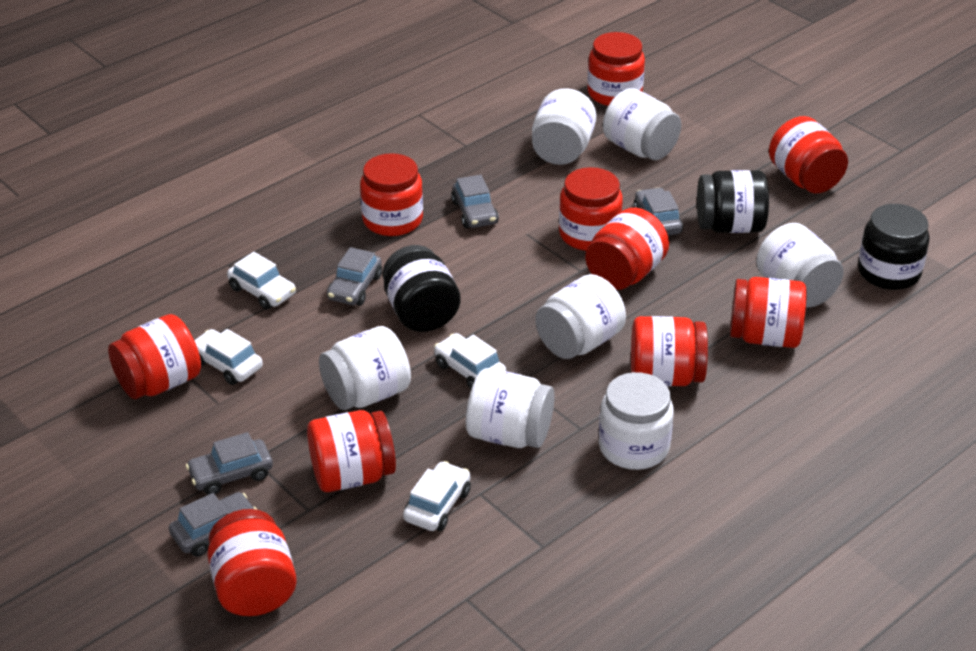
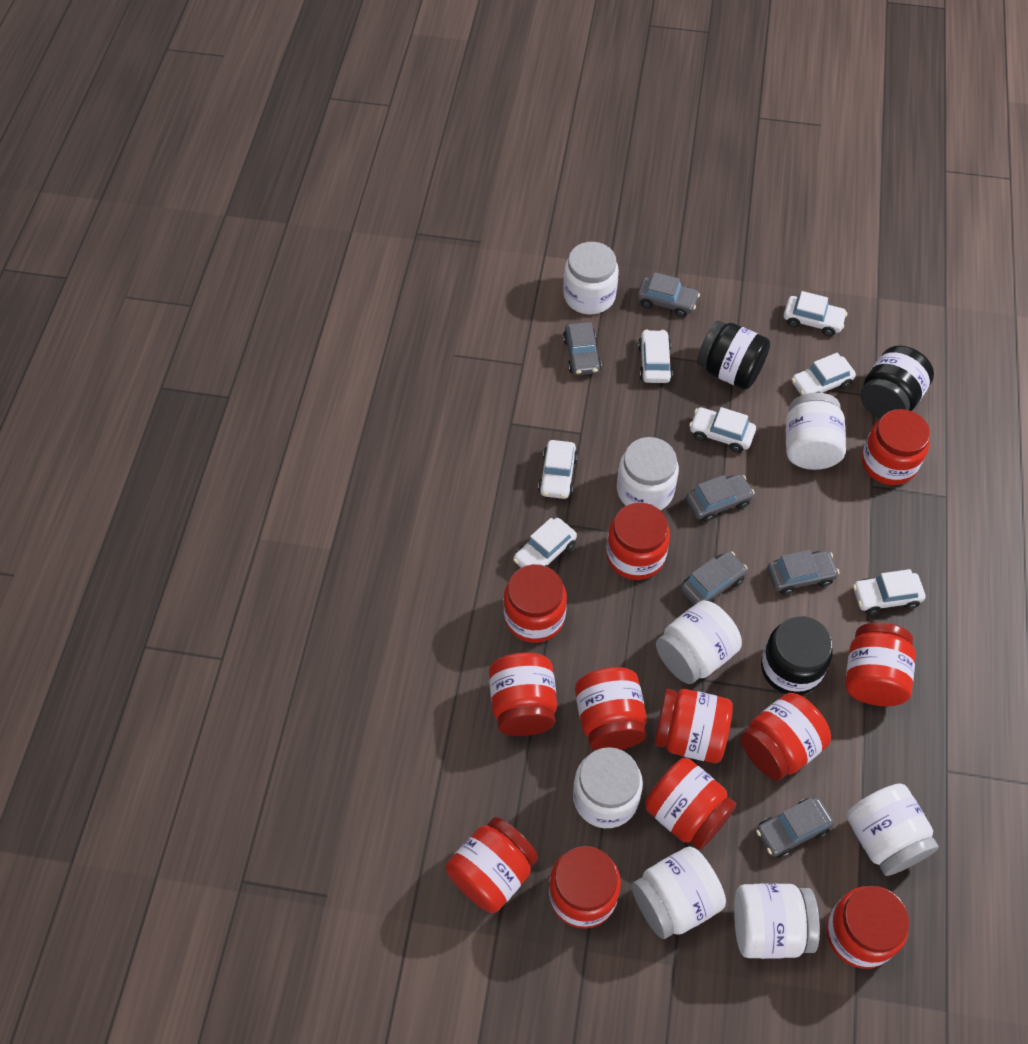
grey car: [169,492,257,557] [186,432,273,495] [327,247,382,306] [451,175,499,228] [634,187,683,235] = 5 -> [563,322,602,375] [637,272,700,317] [680,551,748,605] [686,474,755,522] [756,797,834,858] [767,550,839,595] = 6
red jar: [108,314,201,399] [208,509,297,616] [307,410,396,492] [360,153,423,236] [559,167,623,251] [585,208,669,290] [587,32,645,106] [631,316,708,386] [730,277,807,348] [769,116,848,193] = 10 -> [446,817,538,913] [489,653,557,736] [504,564,567,643] [549,846,621,929] [575,667,647,750] [606,502,670,580] [645,758,737,850] [654,689,733,763] [741,693,831,781] [826,886,909,969] [845,622,916,706] [861,409,930,485] = 12
white car: [194,329,263,385] [227,252,296,310] [403,461,471,531] [434,333,506,389] = 4 -> [513,518,577,568] [538,440,578,499] [638,329,673,383] [689,407,756,453] [784,291,847,336] [792,353,856,395] [853,569,925,615] = 7
white jar: [319,326,411,410] [466,368,555,448] [532,88,596,165] [535,274,626,359] [599,372,674,470] [603,88,681,160] [756,223,844,307] = 7 -> [563,242,619,314] [573,747,643,828] [617,437,679,510] [632,846,726,939] [656,600,742,684] [734,883,820,959] [786,392,846,470] [847,783,939,876] = 8

